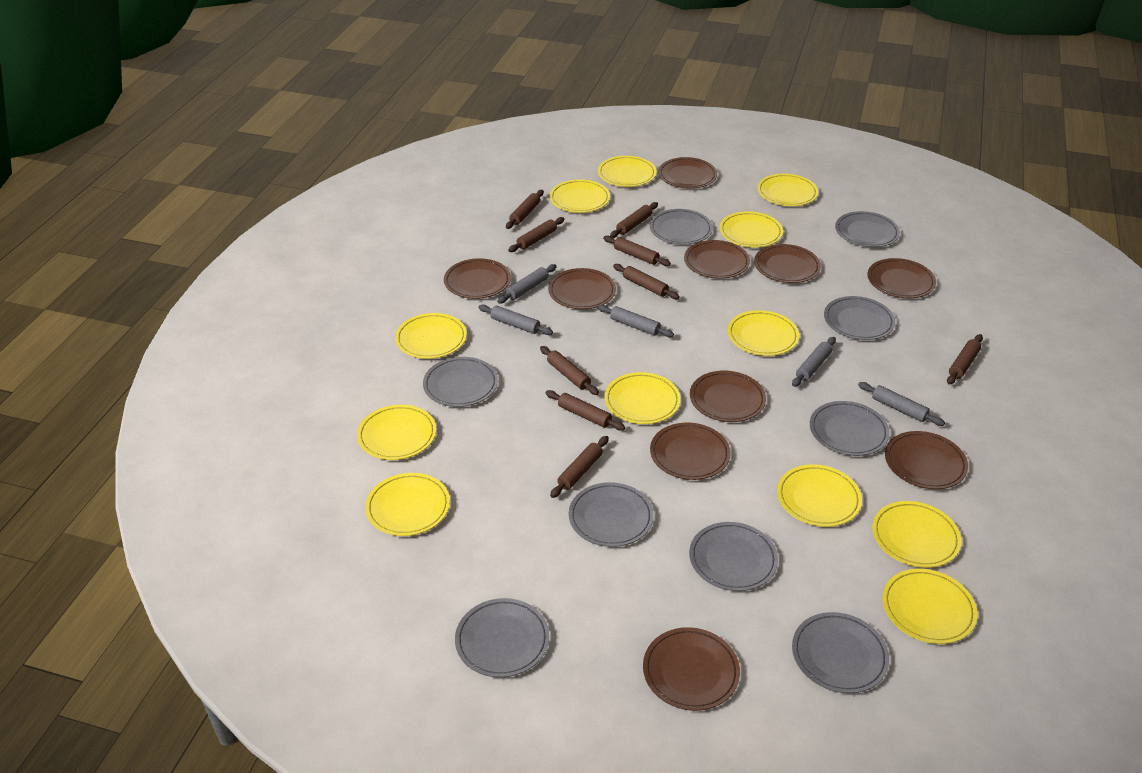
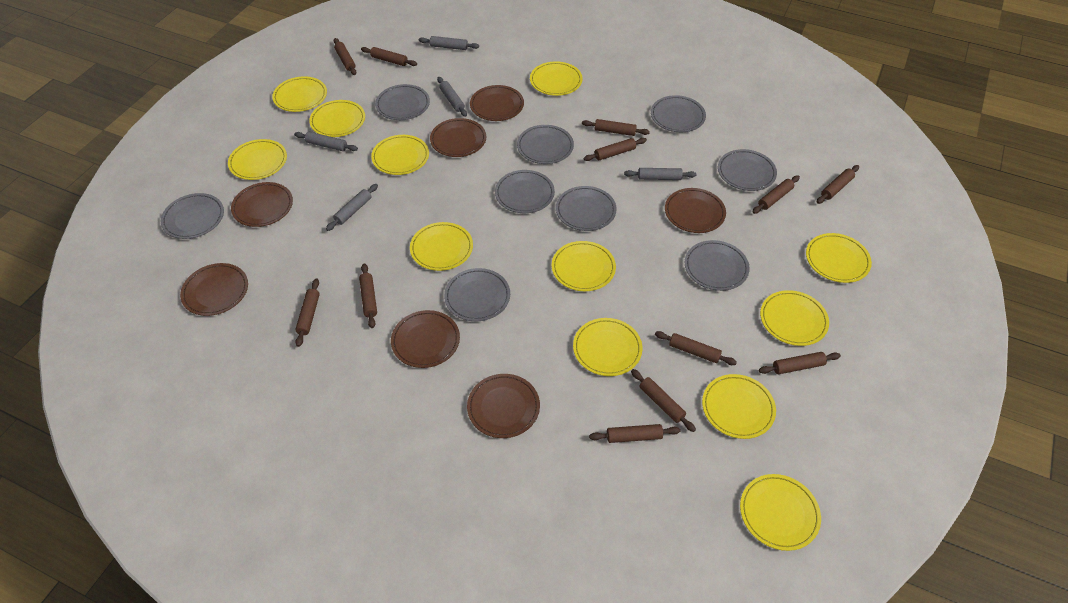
brown plate: [444,258,511,299] [548,268,616,309] [643,627,740,711] [650,423,731,480] [658,157,717,189] [684,240,750,279] [690,371,766,422] [754,244,821,283] [867,258,936,298] [885,431,968,489] = 10 -> [180,263,248,316] [231,182,293,227] [391,310,460,368] [430,118,486,157] [467,374,540,438] [470,85,524,121] [665,188,726,233] = 7
brown rolling pin: [506,190,544,229] [508,217,564,252] [540,346,599,395] [546,390,625,431] [550,436,609,498] [603,236,671,266] [610,202,658,238] [613,264,680,299] [947,334,983,385] = 9 -> [295,278,320,347] [334,38,356,75] [359,263,377,328] [361,47,417,66] [582,119,650,136] [584,138,647,161] [589,424,680,443] [631,369,696,432] [655,331,737,365] [752,175,800,214] [759,352,841,374] [817,165,859,204] = 12

